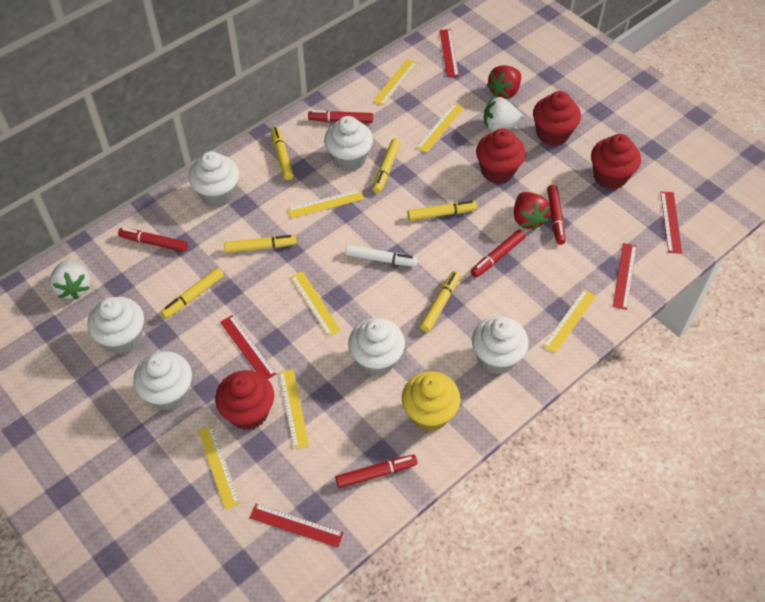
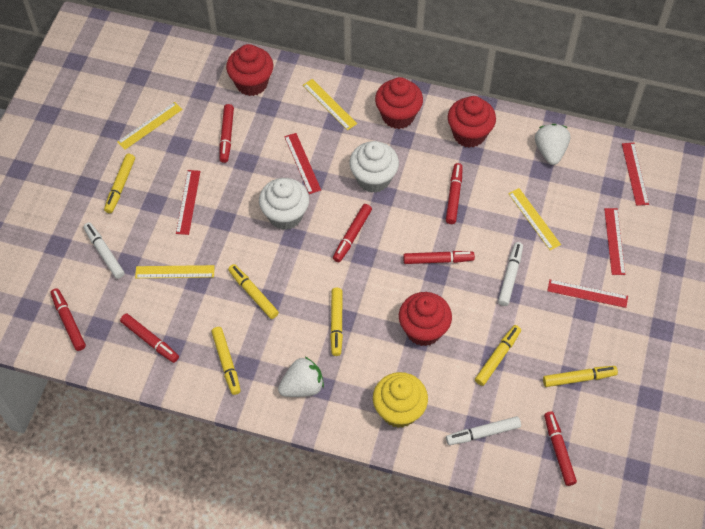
red marker: [118,228,188,252] [308,110,373,123] [335,455,417,488] [471,230,525,277] [547,185,566,245] = 5 -> [50,288,86,351] [120,313,179,363] [220,104,234,163] [333,204,372,262] [403,251,475,264] [446,163,463,224] [544,411,577,486] = 7
red strawberry: [487,65,521,99] [514,192,550,230] = 2 -> none = 0
white cupcake: [87,297,144,354] [133,351,192,411] [189,151,239,207] [324,116,373,172] [348,318,405,376] [472,316,529,374] = 6 -> [259,178,309,230] [349,141,399,193] = 2
white marker: [346,245,418,267] = 1 -> [84,222,125,279] [446,416,521,445] [498,242,523,306] = 3
yellow ruler: [198,425,240,509] [279,369,309,449] [288,189,364,219] [290,271,341,337] [373,59,418,106] [416,103,464,153] [543,289,596,353] = 7 -> [117,102,183,150] [135,265,215,278] [303,79,357,130] [508,188,561,250] = 4

